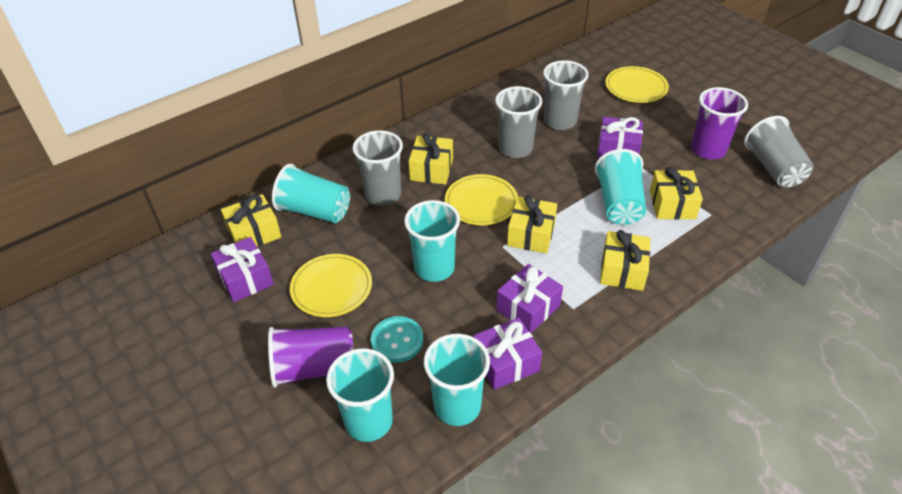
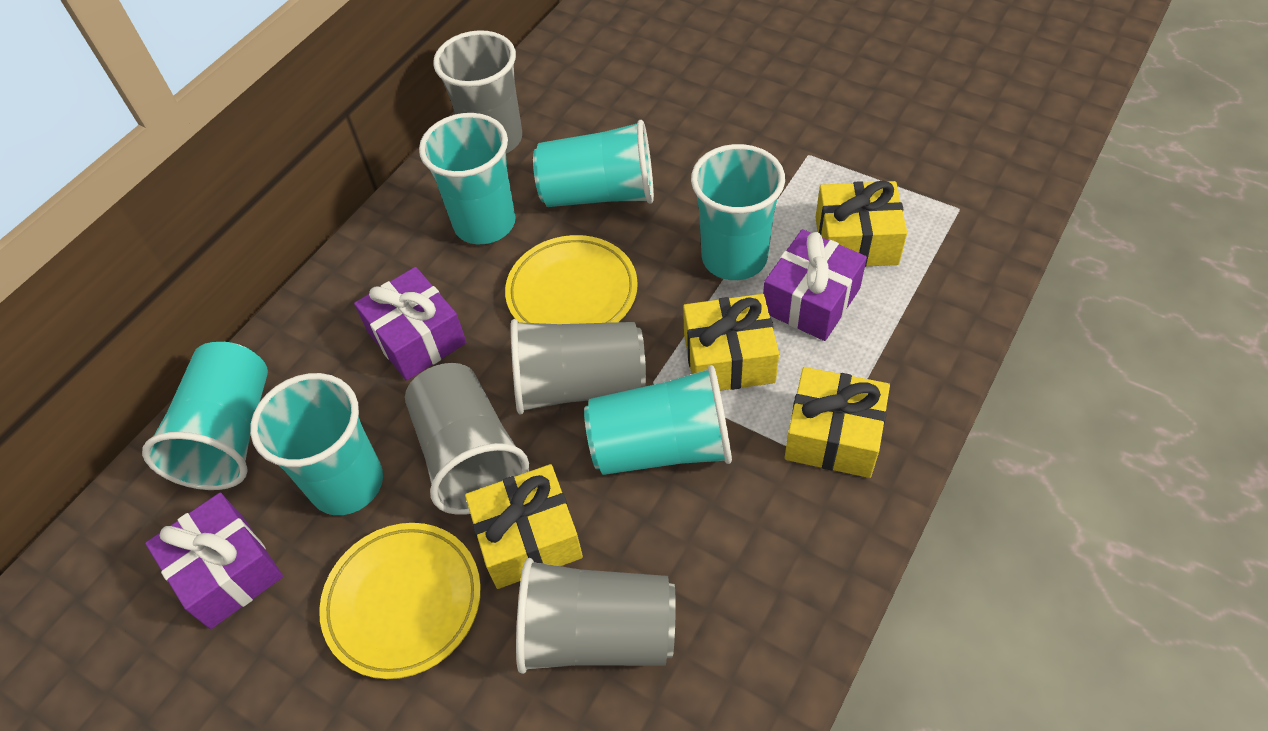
purple cup: [268,327,354,388] [691,87,748,160] = 2 -> none = 0
purple gift: [211,237,274,302] [473,318,542,390] [496,264,563,333] [597,117,643,158] = 4 -> [145,493,283,629] [354,267,467,381] [763,229,867,341] = 3
turquoise button: [371,316,423,363] = 1 -> none = 0
turquoise cup: [272,164,350,223] [326,348,394,442] [404,200,460,282] [424,334,490,426] [595,149,646,225] = 5 -> [142,342,268,490] [250,373,383,515] [419,113,516,244] [533,120,654,207] [584,365,732,475] [691,144,785,280] = 6
yellow gift: [221,194,281,247] [409,133,453,185] [507,195,557,254] [600,230,650,291] [650,167,703,220] = 5 -> [465,464,583,589] [683,294,779,391] [785,367,890,478] [815,181,907,267] = 4
yellow plate: [290,254,372,317] [445,174,518,225] [605,66,669,103] = 3 -> [319,523,481,679] [505,235,638,324] = 2

